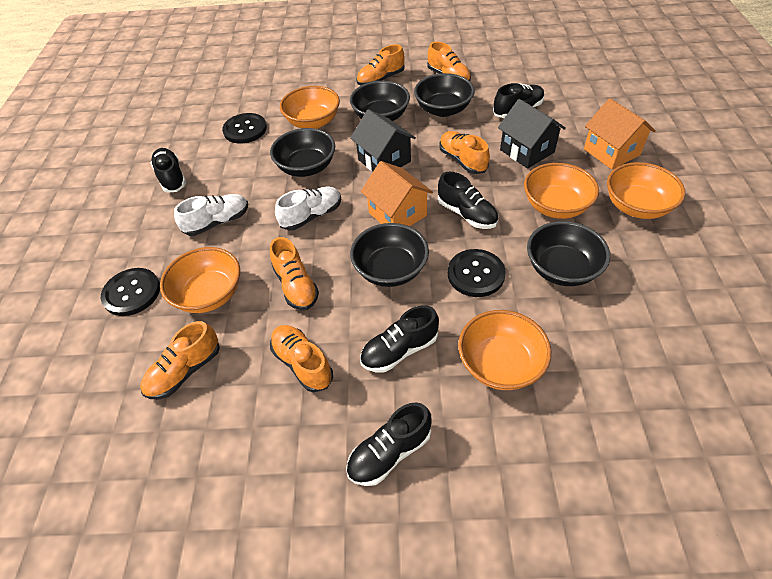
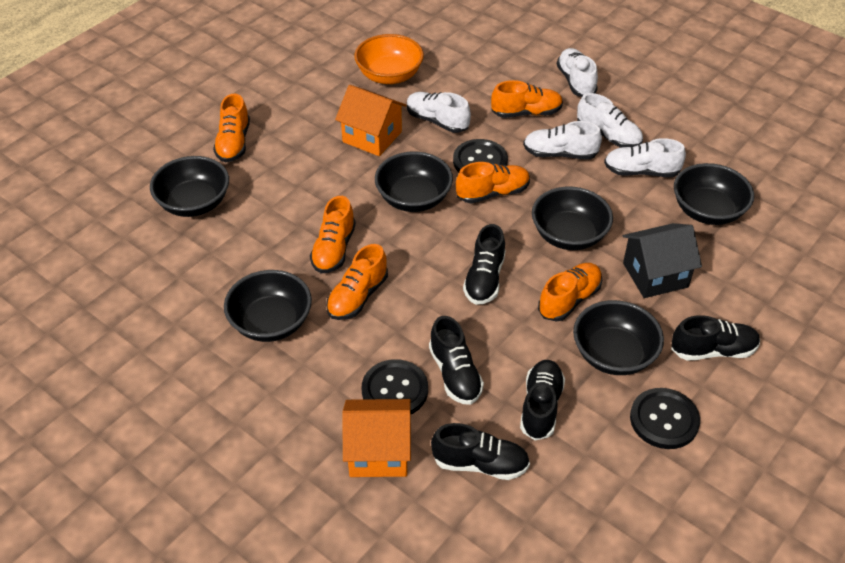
black bowl: [270,128,335,177] [350,81,410,121] [350,223,429,287] [414,73,475,117] [527,221,610,286] = 5 -> [150,156,229,217] [224,270,312,342] [375,151,453,212] [532,187,613,250] [573,300,664,375] [674,163,754,225] = 6
black house: [350,109,416,171] [498,99,566,169] = 2 -> [623,223,702,298] = 1
orange bowl: [160,247,240,313] [280,86,340,129] [458,310,551,390] [524,163,599,219] [607,162,685,219] = 5 -> [354,34,424,84] = 1
white shoe: [174,194,248,236] [275,186,341,231] = 2 -> [407,92,471,133] [523,121,602,160] [557,48,598,97] [577,93,643,148] [604,138,686,177] = 5

